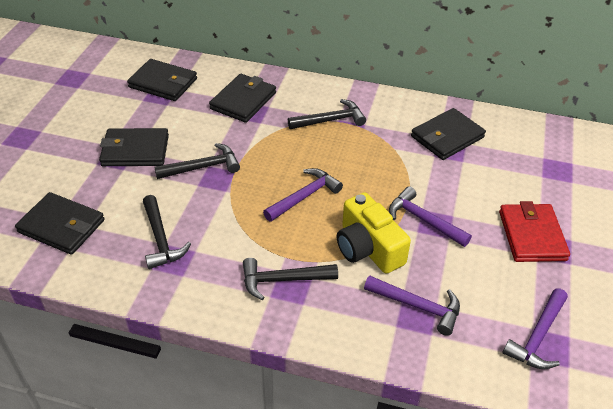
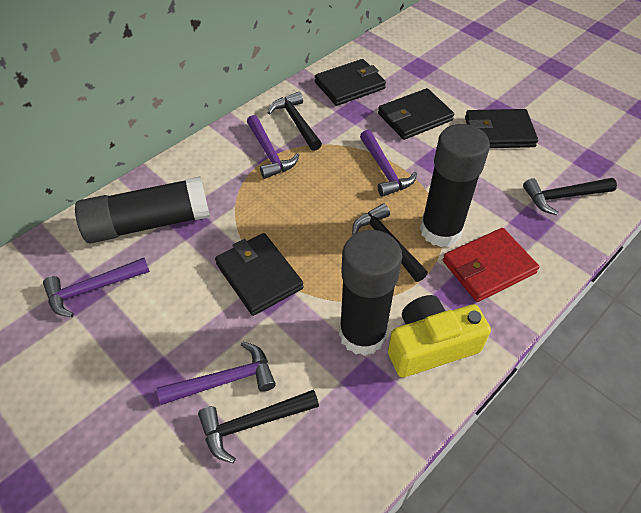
black glue stick: none = 0 -> [75,176,210,243] [339,230,402,356] [420,124,490,247] = 3
black wallet: [15,192,105,255] [99,128,169,166] [127,59,197,101] [209,74,276,123] [411,108,486,160] = 5 -> [215,233,304,316] [315,59,386,106] [378,88,454,140] [465,109,538,148] = 4

